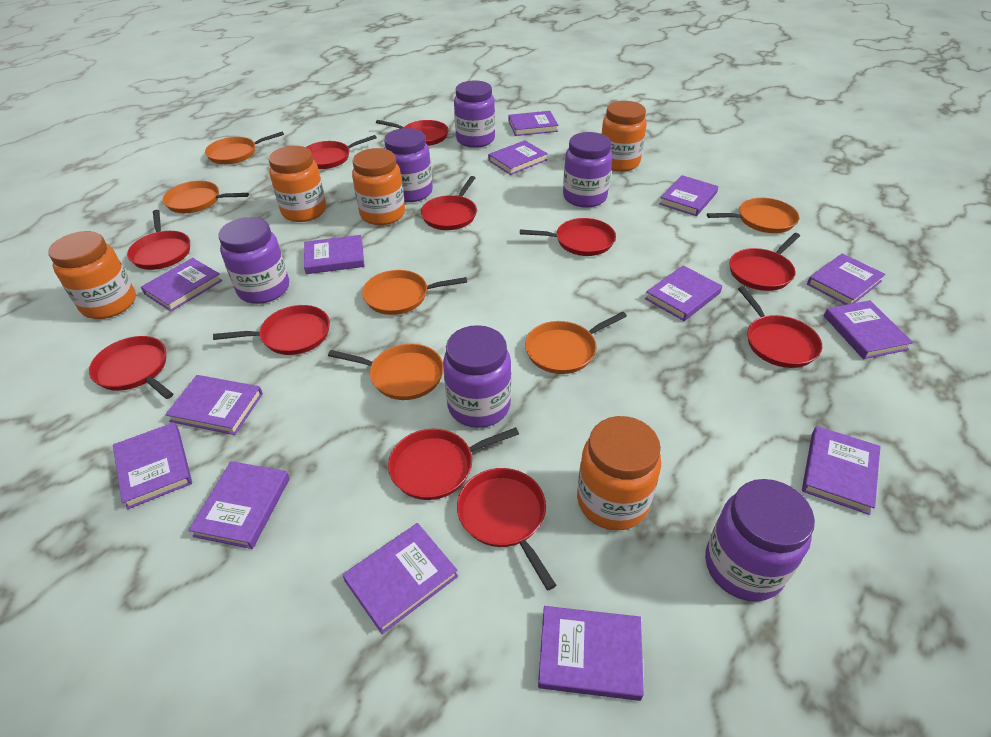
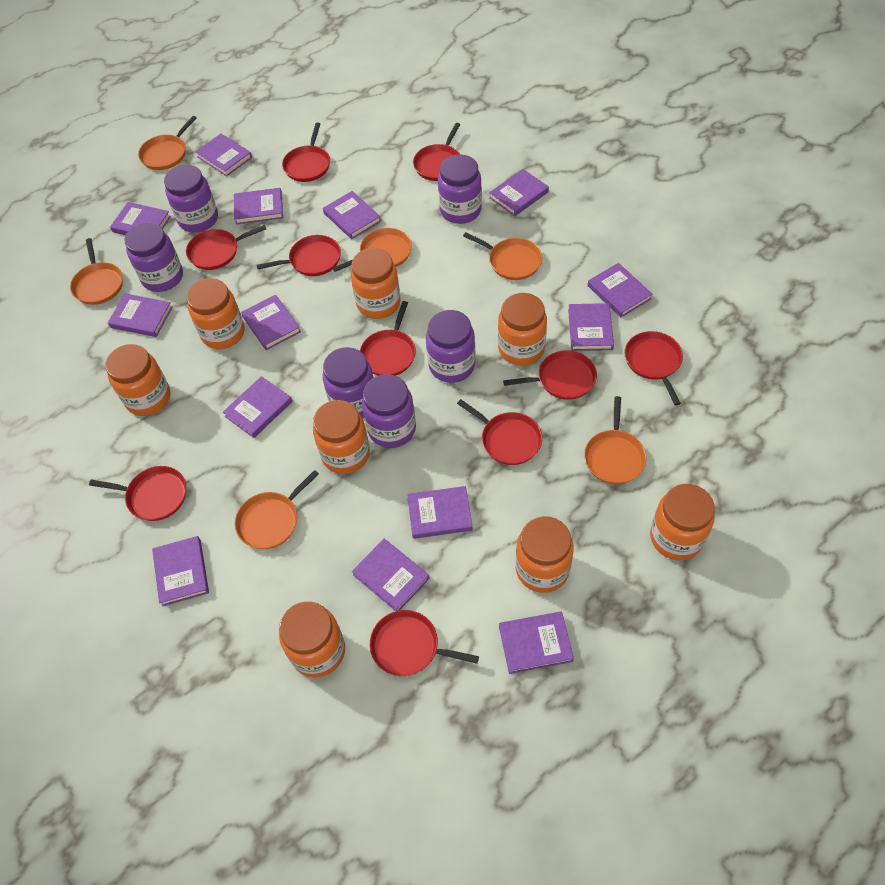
orange jar: [48,231,136,319] [269,146,326,222] [352,148,405,225] [577,416,661,531] [601,101,646,172] = 5 -> [105,344,170,416] [187,278,245,349] [279,601,345,678] [313,400,370,474] [351,248,400,319] [498,293,547,366] [515,516,574,593] [650,484,715,560] = 8
red pan: [89,336,173,399] [127,210,190,270] [213,305,330,355] [306,135,377,169] [376,120,449,146] [388,427,519,500] [421,176,477,230] [457,468,556,590] [520,218,616,256] [729,233,800,291] [738,286,822,368] = 11 -> [89,466,186,521] [186,225,266,270] [257,235,341,276] [282,123,330,182] [360,301,416,376] [370,610,479,676] [413,123,460,181] [457,399,542,465] [503,350,597,400] [624,331,683,405] = 10

